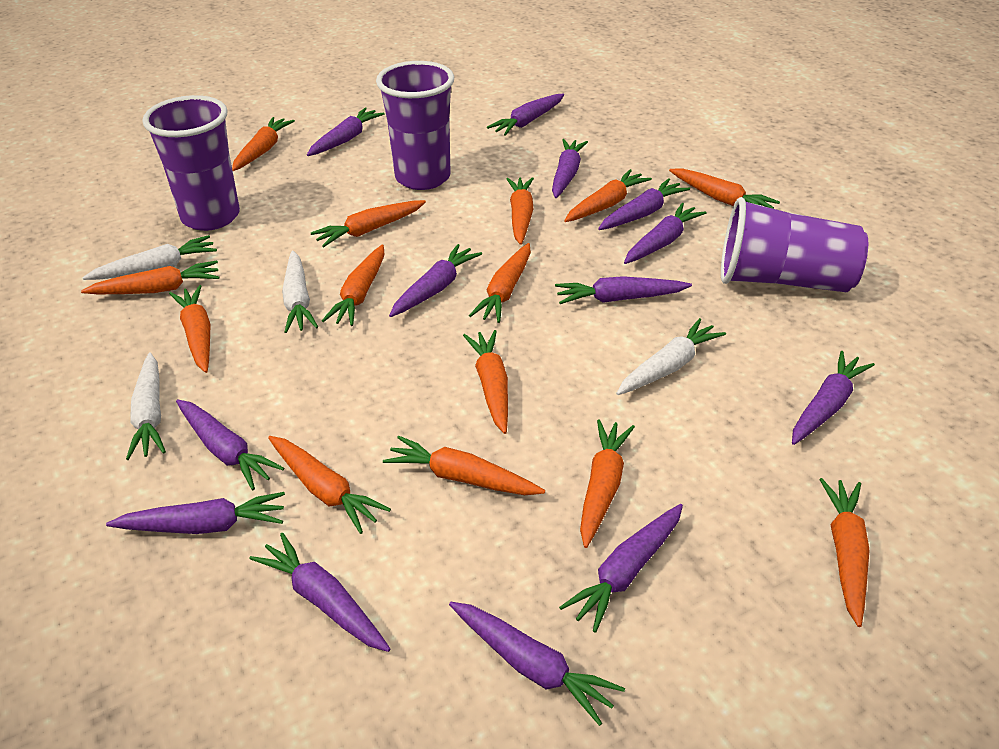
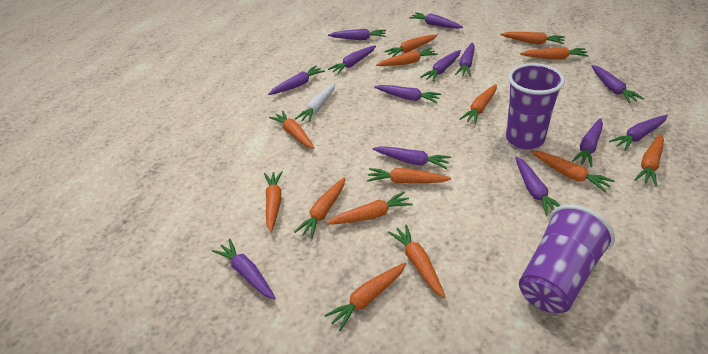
purple cup: [142,95,240,231] [376,61,454,190] [721,197,868,292] = 3 -> [506,63,565,149] [519,204,615,313] = 2
white carrot: [82,235,217,280] [126,353,166,460] [282,251,318,333] [616,318,726,395] = 4 -> [295,83,335,123] = 1

